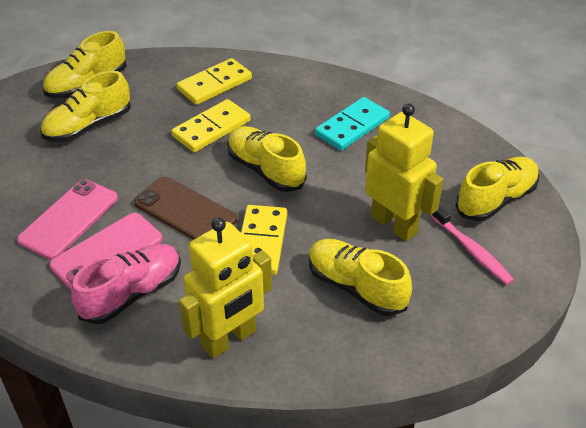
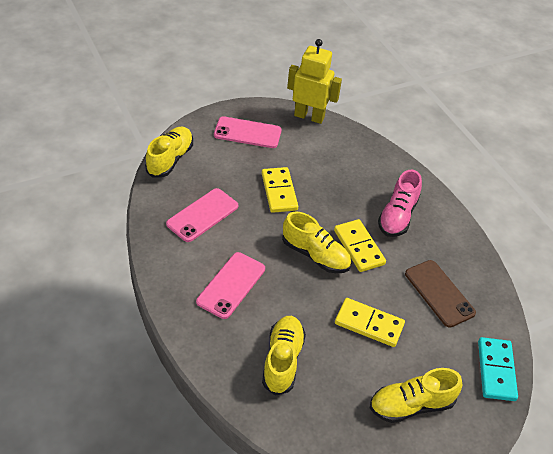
pink phone: [17,179,118,260] [49,213,162,291] = 2 -> [166,188,238,242] [196,252,265,319] [214,116,282,148] = 3
pink toothbrush: [430,205,514,285] = 1 -> none = 0
yellow robot: [179,217,272,359] [365,103,444,241] = 2 -> [287,39,342,124] = 1
yellow shoe: [41,71,131,142] [43,31,126,99] [227,126,306,192] [309,239,412,316] [455,156,539,221] = 5 -> [145,127,193,178] [262,316,306,396] [282,211,351,273] [370,368,462,423] = 4

